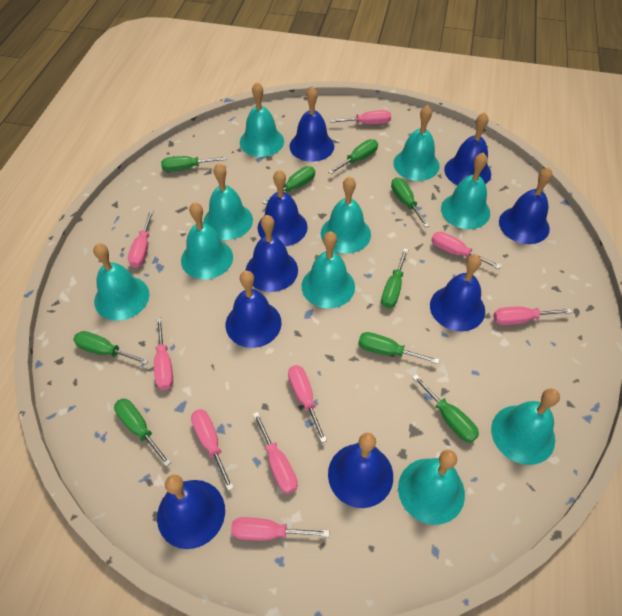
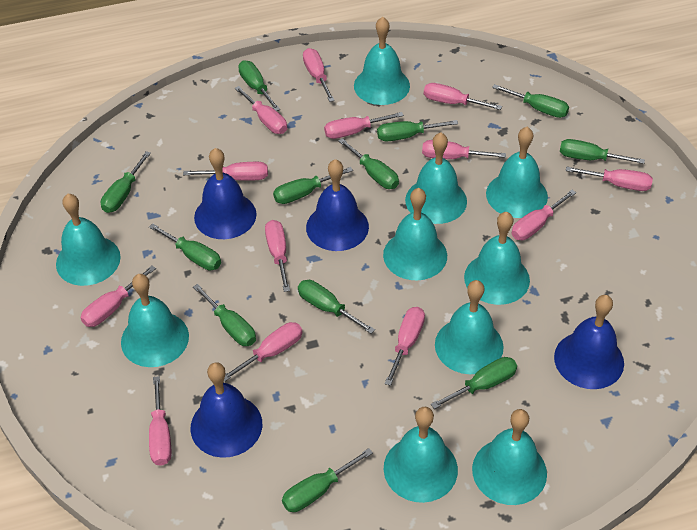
blue bell: [157,475,225,549] [226,271,282,348] [246,215,298,292] [258,170,307,246] [289,87,334,162] [328,433,393,508] [430,254,485,331] [444,112,491,185] [499,167,553,244] = 9 -> [191,362,262,458] [194,148,256,239] [306,159,369,251] [554,295,624,389] = 4
green screwdriver: [73,331,149,365] [114,399,171,467] [161,156,227,172] [262,166,315,204] [328,139,378,174] [358,332,439,364] [381,248,409,308] [391,178,429,228] [412,374,479,443] = 9 -> [101,151,151,213] [149,223,221,270] [193,284,256,346] [238,61,280,111] [273,167,353,204] [282,448,373,512] [298,280,375,334] [338,138,399,189] [377,120,458,141] [431,357,517,409] [492,84,569,118] [560,139,645,164] = 12
pink screwdriver: [128,211,154,268] [154,318,173,390] [191,409,234,491] [231,517,329,541] [253,412,298,494] [288,365,327,443] [330,110,391,124] [431,232,501,269] [493,307,572,325] = 9 -> [81,266,156,327] [149,376,171,466] [183,162,268,181] [224,322,302,382] [235,86,287,134] [265,220,290,292] [303,48,335,102] [324,112,404,139] [384,307,425,386] [422,140,506,159] [424,83,502,110] [511,190,576,240] [566,167,653,191] = 13

